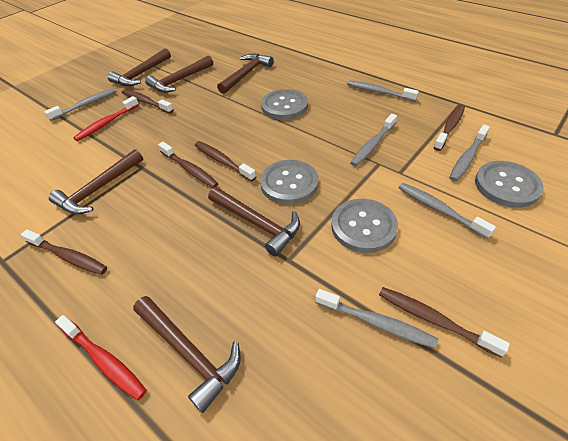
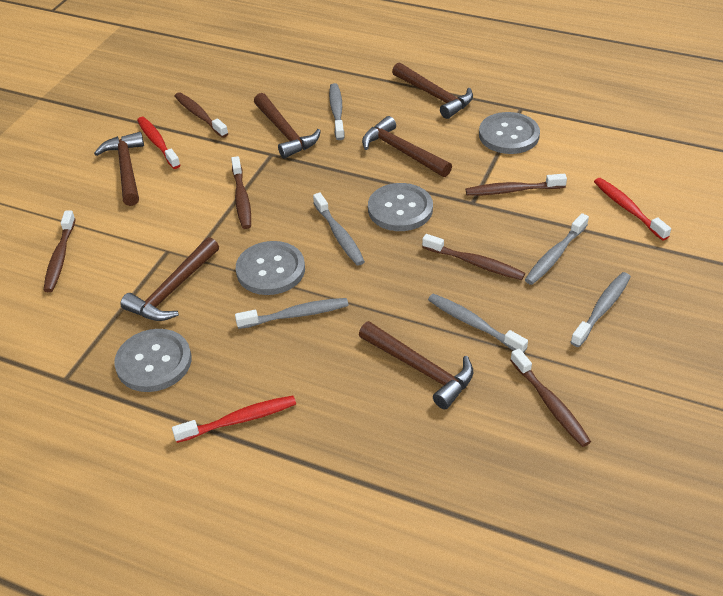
red toothbrush: [55,315,147,401] [73,96,139,141] = 2 -> [137,117,180,169] [172,396,296,443] [594,178,671,241] = 3

